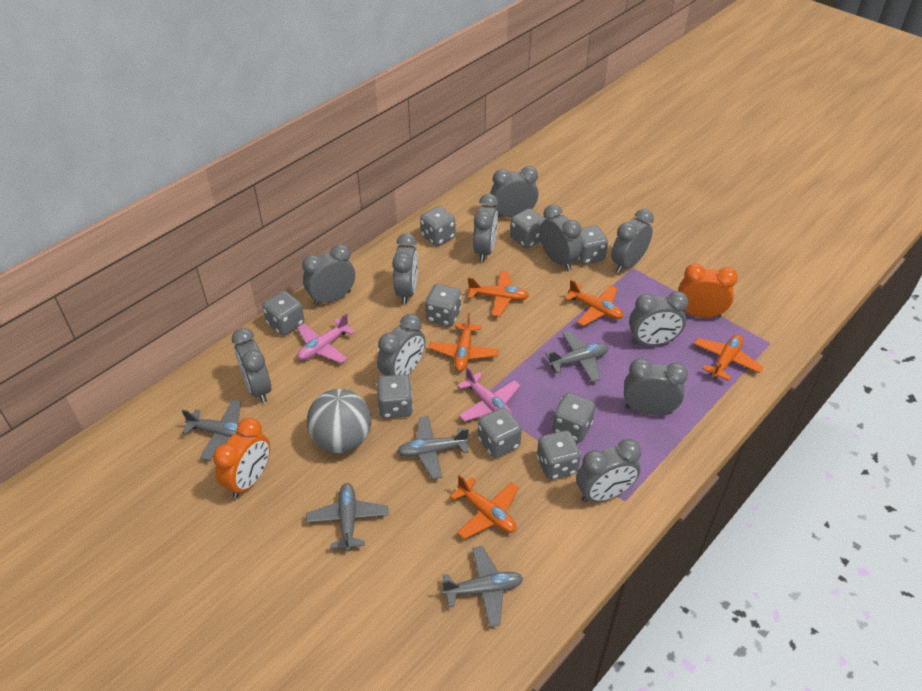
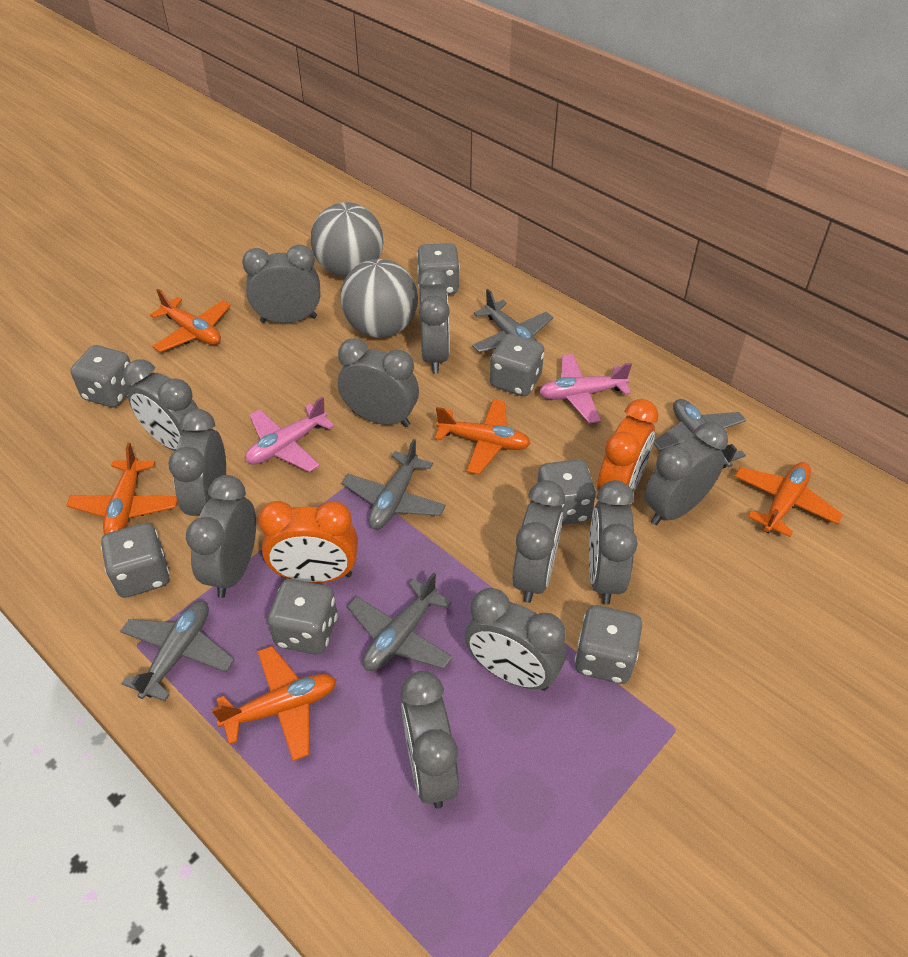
grey ball: [307,389,371,453] = 1 -> [311,202,384,277] [341,259,418,338] = 2
grey dice: [263,291,304,336] [376,374,413,418] [420,206,455,246] [425,284,461,326] [478,407,522,458] [510,208,545,248] [537,430,581,480] [552,393,595,442] [577,225,608,264] = 9 -> [70,345,135,407] [101,523,170,598] [268,579,338,655] [417,243,460,295] [490,334,544,397] [537,459,596,525] [575,605,642,684] = 7

